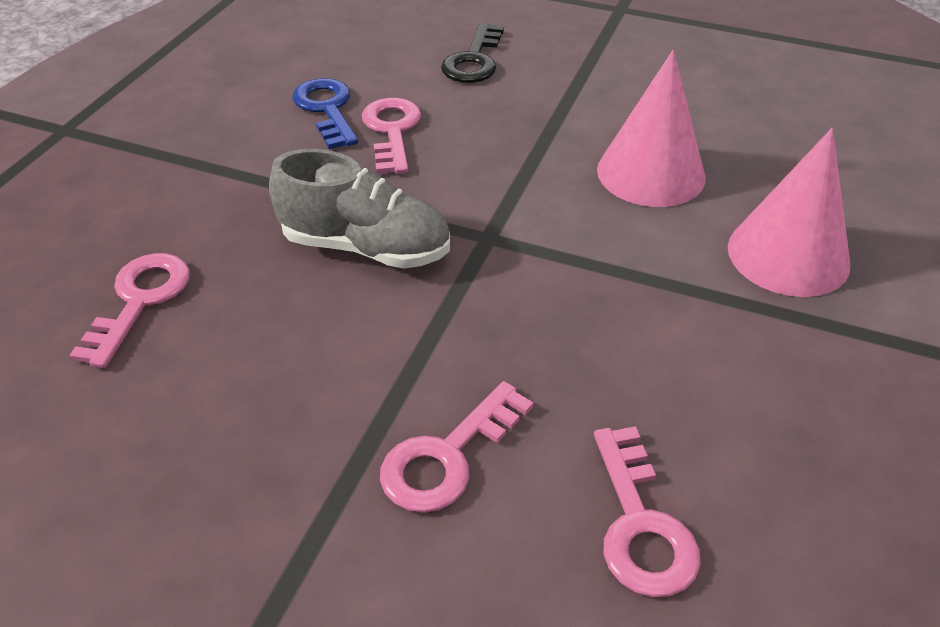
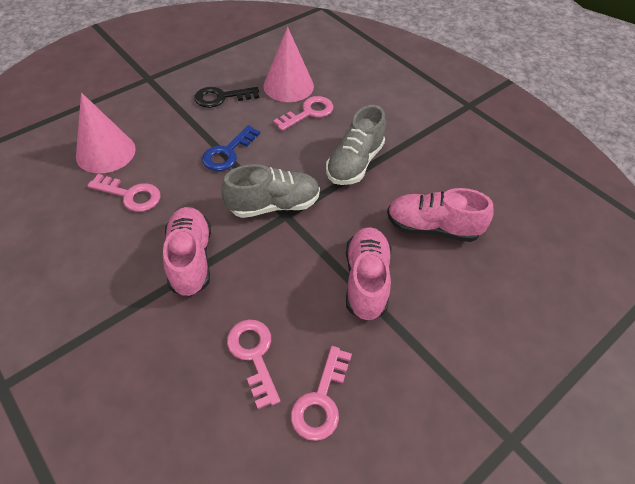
grey shoe: [269,149,450,269] = 1 -> [222,164,320,218] [326,105,386,185] = 2
pink shoe: none = 0 -> [163,207,211,297] [346,227,391,321] [387,188,494,242] = 3

